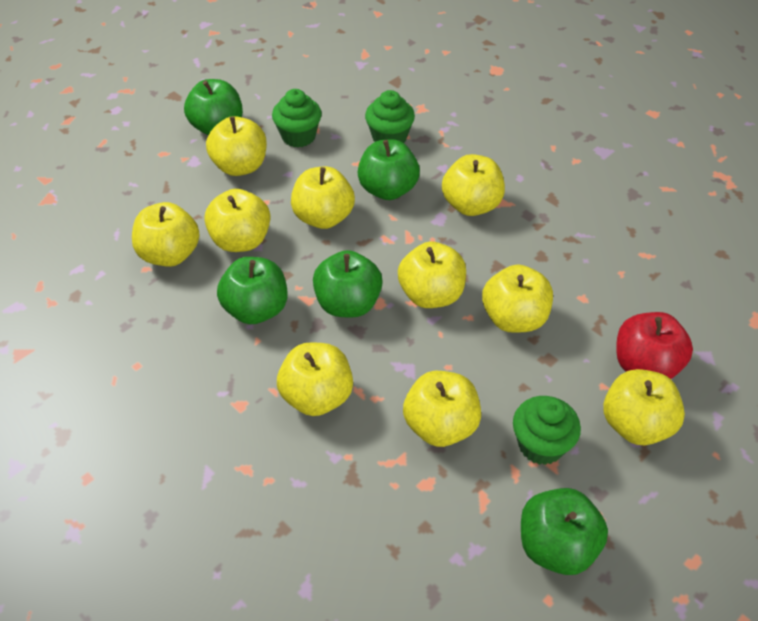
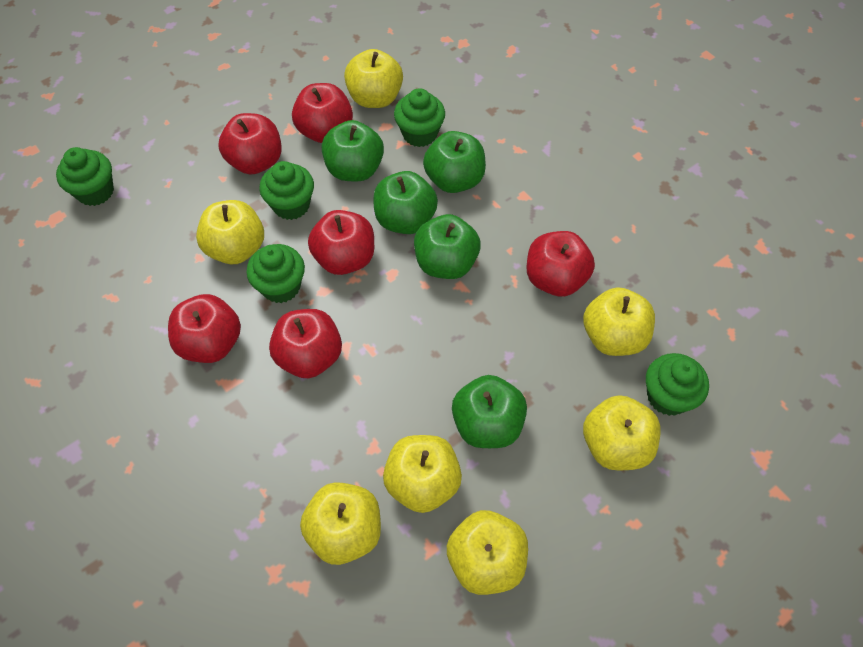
green cupcake: [272,89,322,148] [365,90,415,143] [513,396,581,465] = 3 -> [56,147,114,206] [246,244,305,303] [259,161,314,220] [394,88,445,147] [646,353,709,416] = 5
red apple: [616,312,693,379] = 1 -> [168,294,241,363] [219,113,282,174] [269,309,342,378] [292,83,353,143] [308,210,374,275] [526,231,595,297] = 6
yellow apple: [132,202,200,267] [204,189,271,252] [206,116,267,176] [277,343,353,416] [291,167,355,229] [398,242,466,308] [403,371,481,447] [442,154,505,216] [482,264,553,333] [603,369,685,445] = 10 -> [196,200,264,264] [300,482,381,565] [344,49,403,108] [383,435,462,513] [447,510,528,595] [583,288,655,356] [583,395,661,470] = 7

